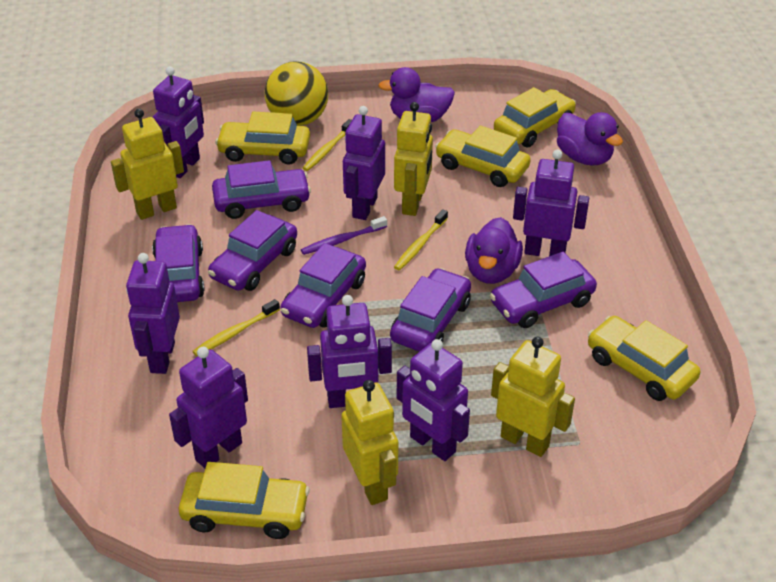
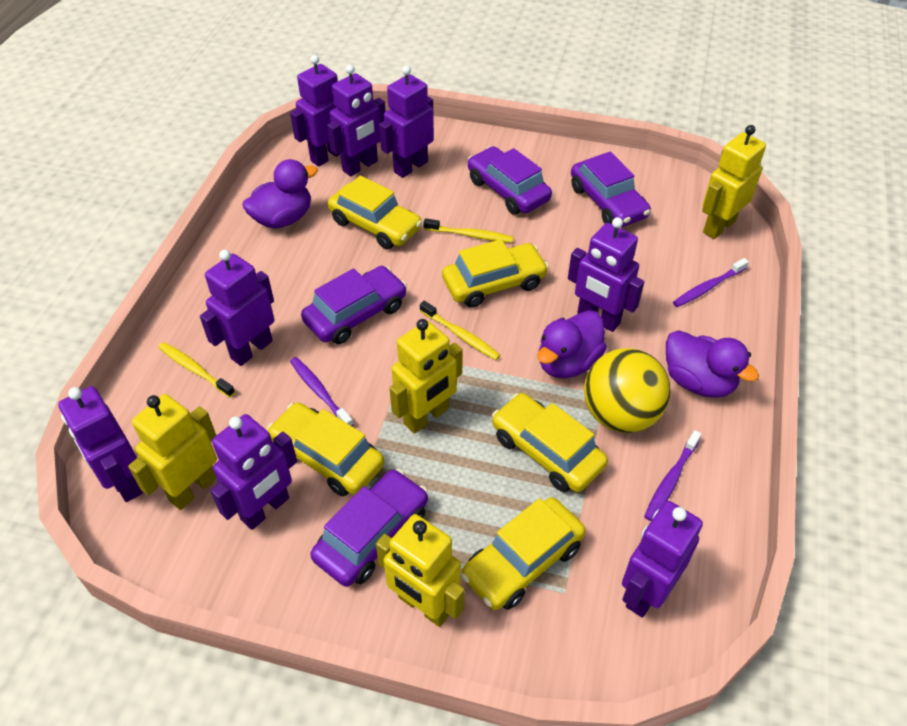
purple car: [152,224,205,302] [208,210,297,291] [212,160,311,219] [280,243,366,328] [390,268,471,352] [490,252,597,328] = 6 -> [301,266,407,344] [310,469,428,587] [468,146,552,215] [571,152,651,227] = 4
purple robot: [126,253,180,374] [153,66,204,178] [169,347,248,468] [307,295,392,408] [343,106,385,220] [397,339,470,461] [513,149,589,256] = 7 -> [58,386,143,502] [200,250,274,366] [210,414,297,530] [290,55,340,167] [327,65,386,176] [379,66,434,178] [568,217,644,332] [622,501,703,618] = 8
purple toothbrush: [301,216,387,255] = 1 -> [290,357,354,426] [644,430,701,521] [673,258,749,307] = 3

